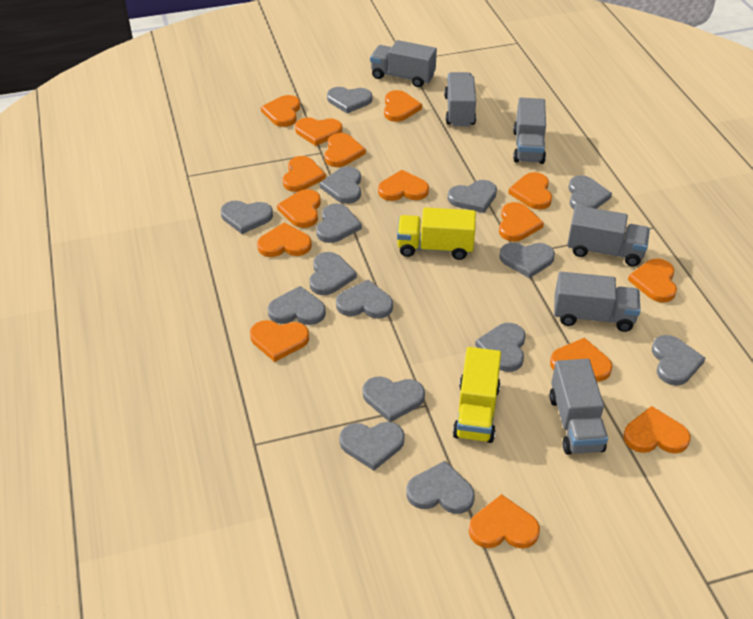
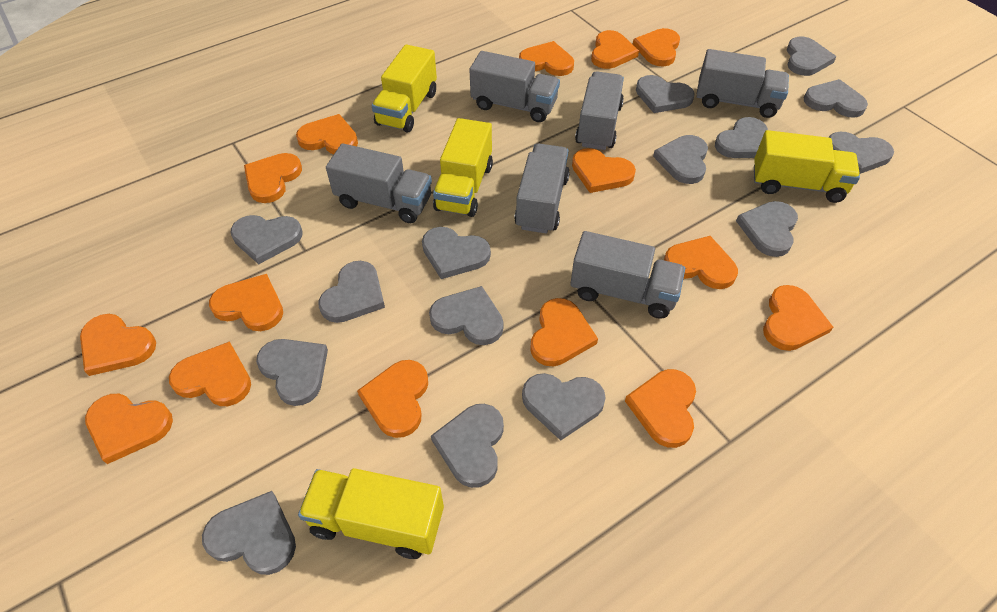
yellow truck: [397,207,476,260] [453,347,501,443] = 2 -> [298,468,444,559] [372,44,437,133] [433,118,493,217] [754,130,860,203] = 4

